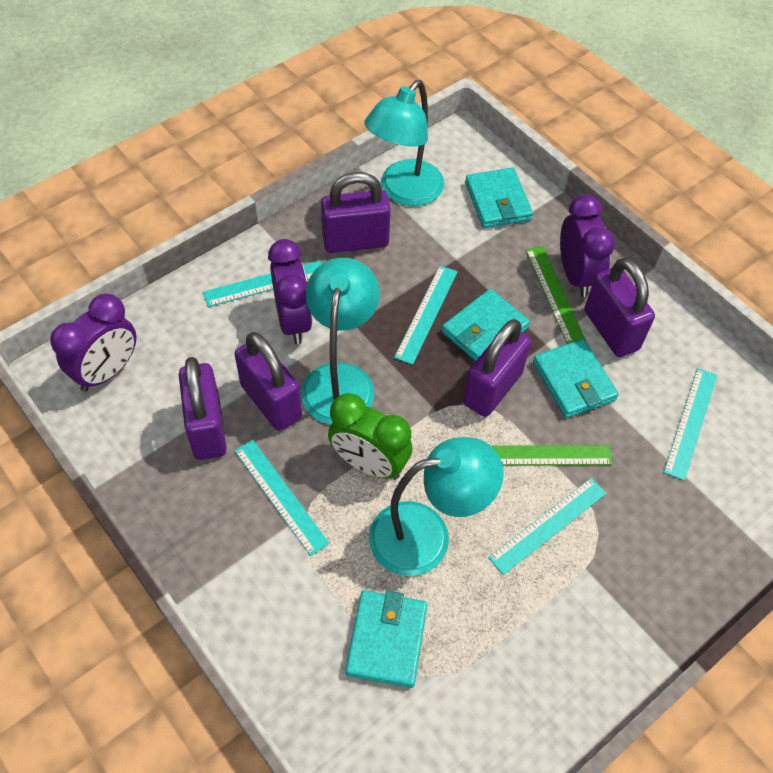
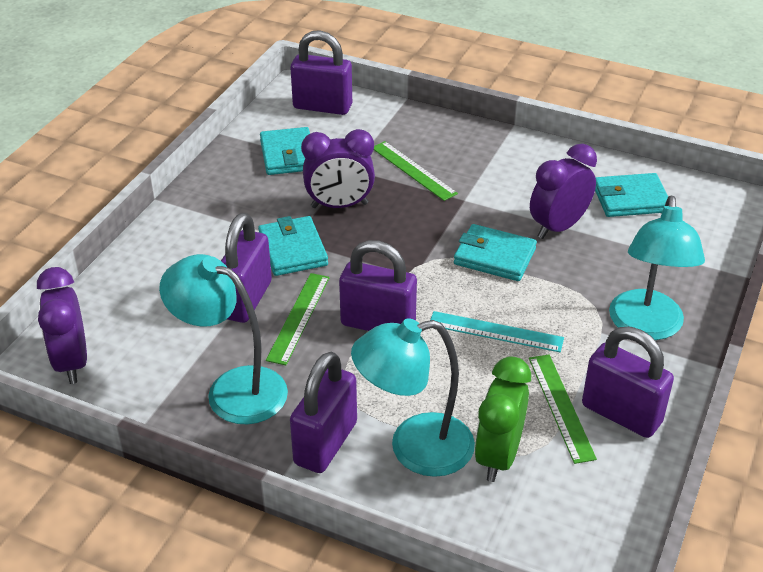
green ruler: [492,445,612,465] [526,246,586,344] = 2 -> [266,273,330,365] [374,141,458,201] [529,355,597,464] = 3
turquoise ruler: [203,260,322,307] [234,440,330,556] [394,265,458,365] [488,478,607,575] [664,368,717,481] = 5 -> [430,311,564,352] = 1

